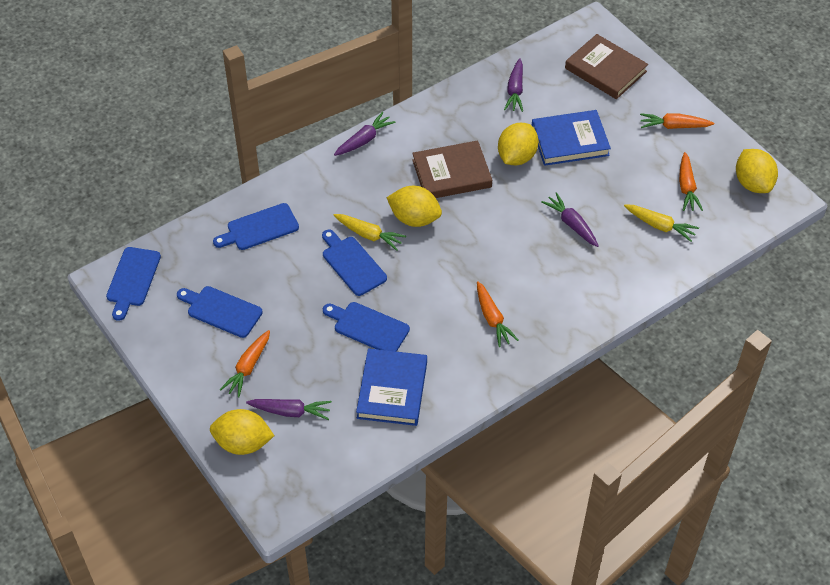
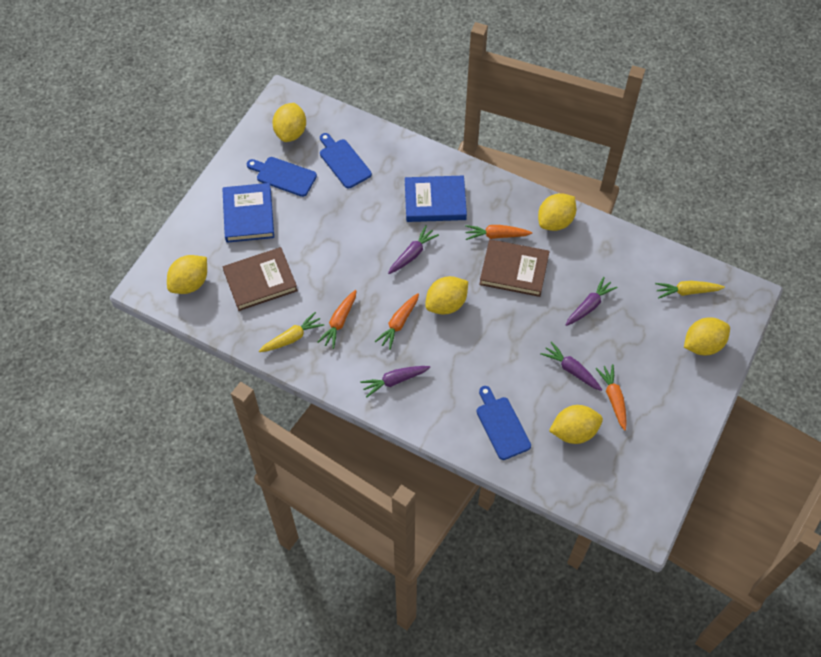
blue cutting board: [106,247,161,321] [177,286,263,338] [213,203,299,250] [322,230,387,296] [323,302,410,352] = 5 -> [247,157,317,197] [320,133,372,189] [477,386,531,460] = 3
yellow lemon: [210,409,275,455] [386,186,442,227] [498,123,539,165] [736,149,778,193] = 4 -> [167,255,207,294] [272,103,306,142] [425,276,468,315] [538,193,576,231] [549,405,603,444] [684,317,730,355] = 6

